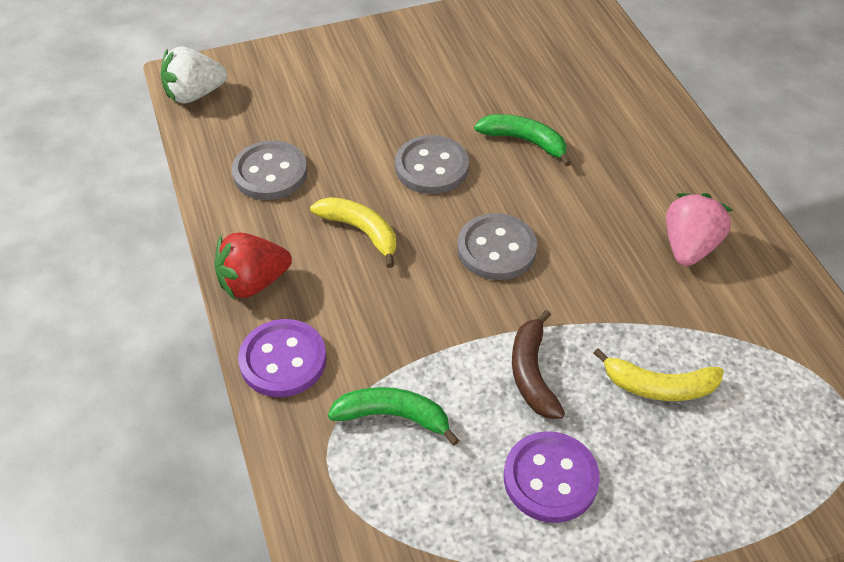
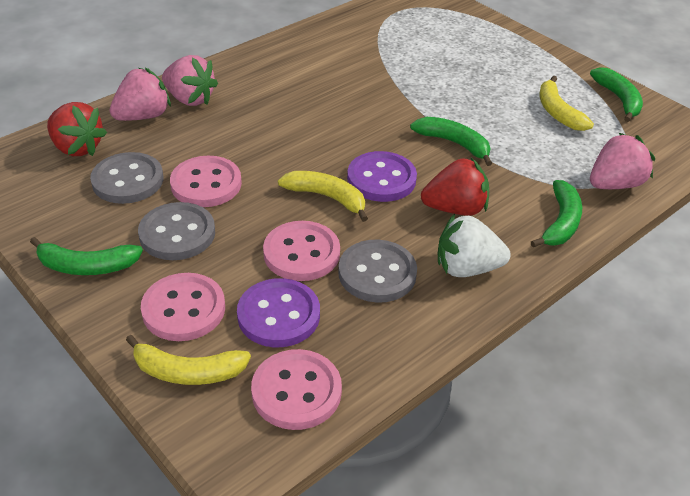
brown banana: [512,310,565,419] = 1 -> none = 0
green banana: [328,387,459,445] [474,114,571,166] = 2 -> [30,237,143,275] [410,117,492,166] [531,180,582,247] [590,67,643,122] = 4
pink button: none = 0 -> [141,273,225,341] [170,156,242,207] [251,349,342,430] [263,221,340,281] = 4
pink strawberry: [666,193,733,266] = 1 -> [109,68,171,121] [162,55,218,106] [590,133,655,189] = 3
red strawberry: [214,232,292,300] = 1 -> [47,102,107,156] [421,158,489,216] = 2
yellow banana: [310,197,396,268] [593,348,724,401] = 2 -> [126,335,251,385] [278,171,368,222] [540,76,594,131] = 3

